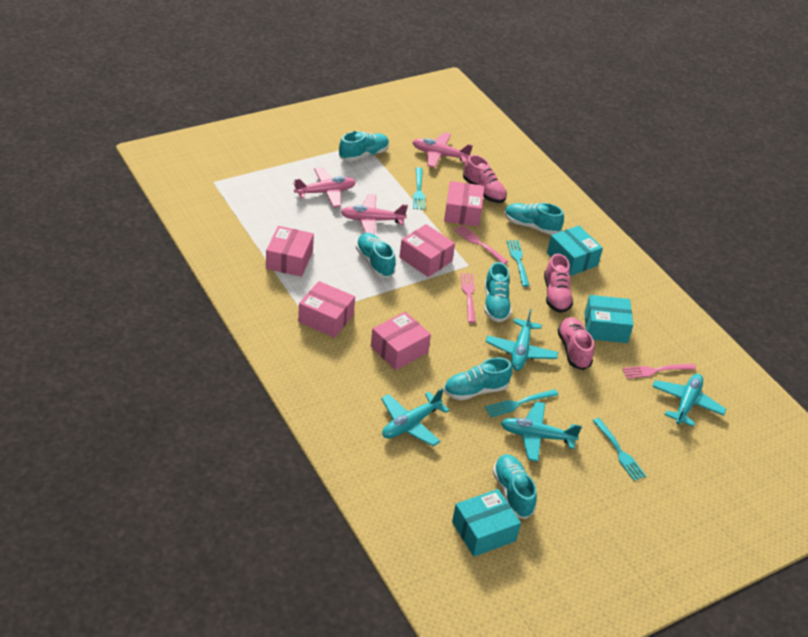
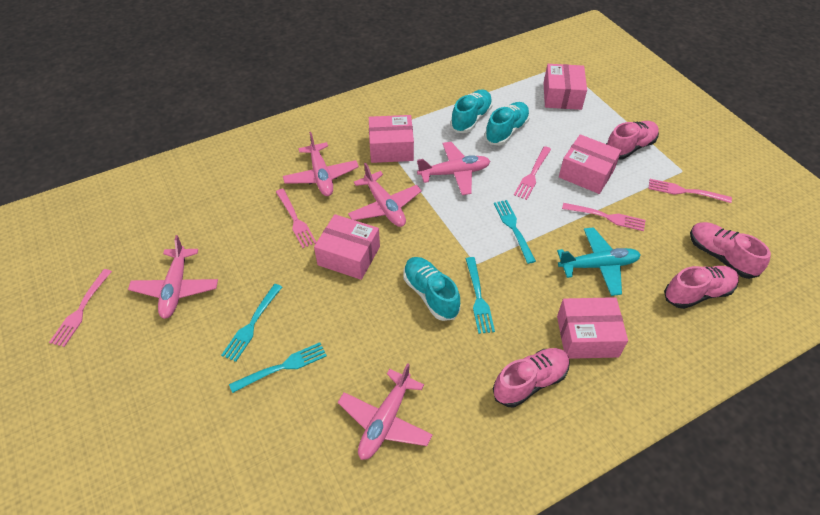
pink fork: [454,225,509,264] [461,273,476,323] [622,364,696,378] = 3 -> [49,269,112,347] [276,189,316,248] [514,146,551,200] [562,203,646,231] [648,179,732,203] = 5
pink plane: [293,167,356,208] [341,194,408,235] [412,132,473,168] = 3 -> [128,235,218,319] [283,132,359,196] [338,363,433,460] [348,163,422,227] [417,142,490,195] = 5
pink shoe: [463,155,507,203] [544,254,573,313] [557,317,594,370] = 3 -> [493,348,570,407] [606,121,659,160] [664,266,739,309] [690,222,771,279] = 4
turquoise box: [452,489,521,557] [547,226,603,276] [585,295,633,343] = 3 -> none = 0
turquoise plane: [381,388,449,446] [486,309,558,371] [501,401,582,462] [652,374,726,427] = 4 -> [557,227,640,296] = 1
turquoise shoe: [339,131,389,162] [356,233,396,278] [444,357,512,400] [484,262,512,322] [493,454,537,519] [505,203,564,235] = 6 -> [403,257,460,321] [450,89,493,133] [485,102,530,145] = 3

